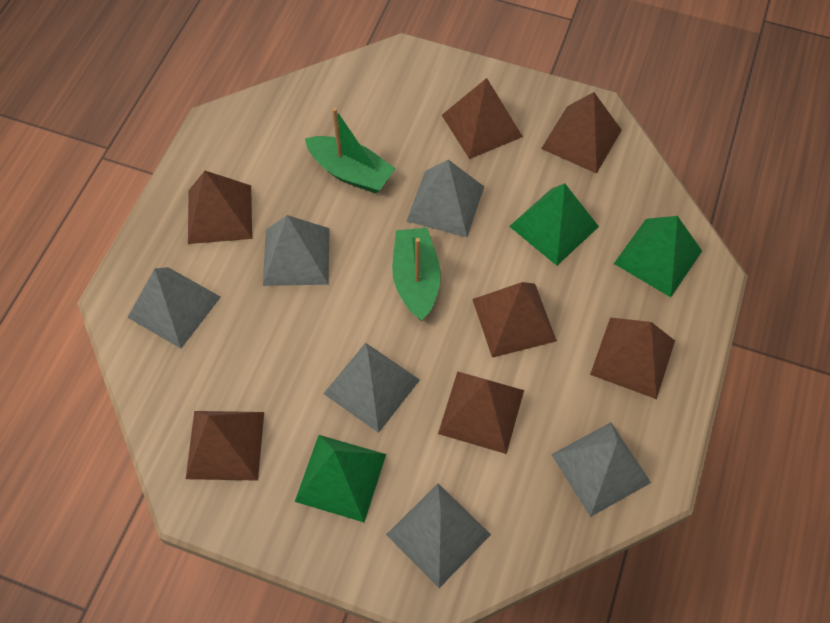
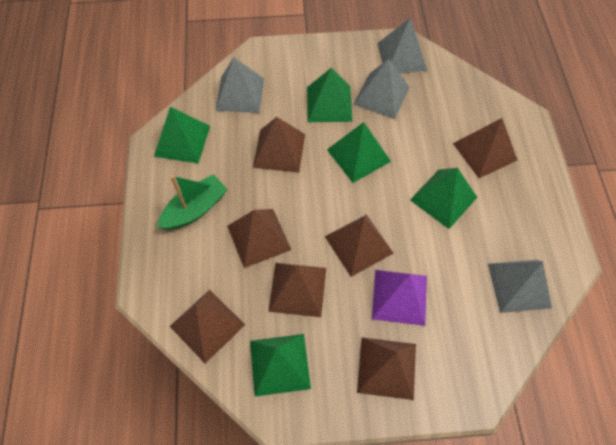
green boat: [305,108,396,193] [392,228,441,321] = 2 -> [157,174,228,230] = 1
green pyramid: [295,435,386,522] [509,183,599,266] [614,216,702,297] = 3 -> [154,107,210,163] [250,334,311,397] [307,68,353,122] [327,122,391,183] [410,168,477,229] = 5
grey pyramid: [127,267,221,349] [263,215,330,286] [323,343,420,433] [386,484,491,588] [407,160,484,238] [551,422,651,517] = 6 -> [215,58,264,113] [354,59,410,119] [377,18,427,74] [488,260,552,313] = 4
purple pyramid: none = 0 -> [372,270,427,326] = 1

